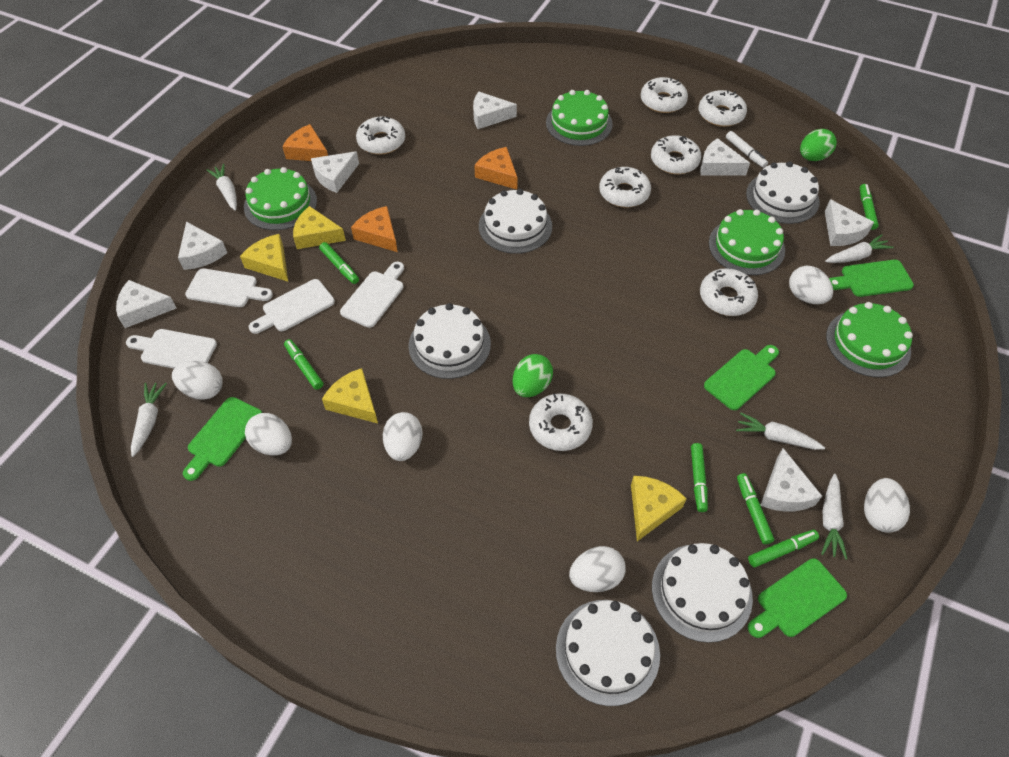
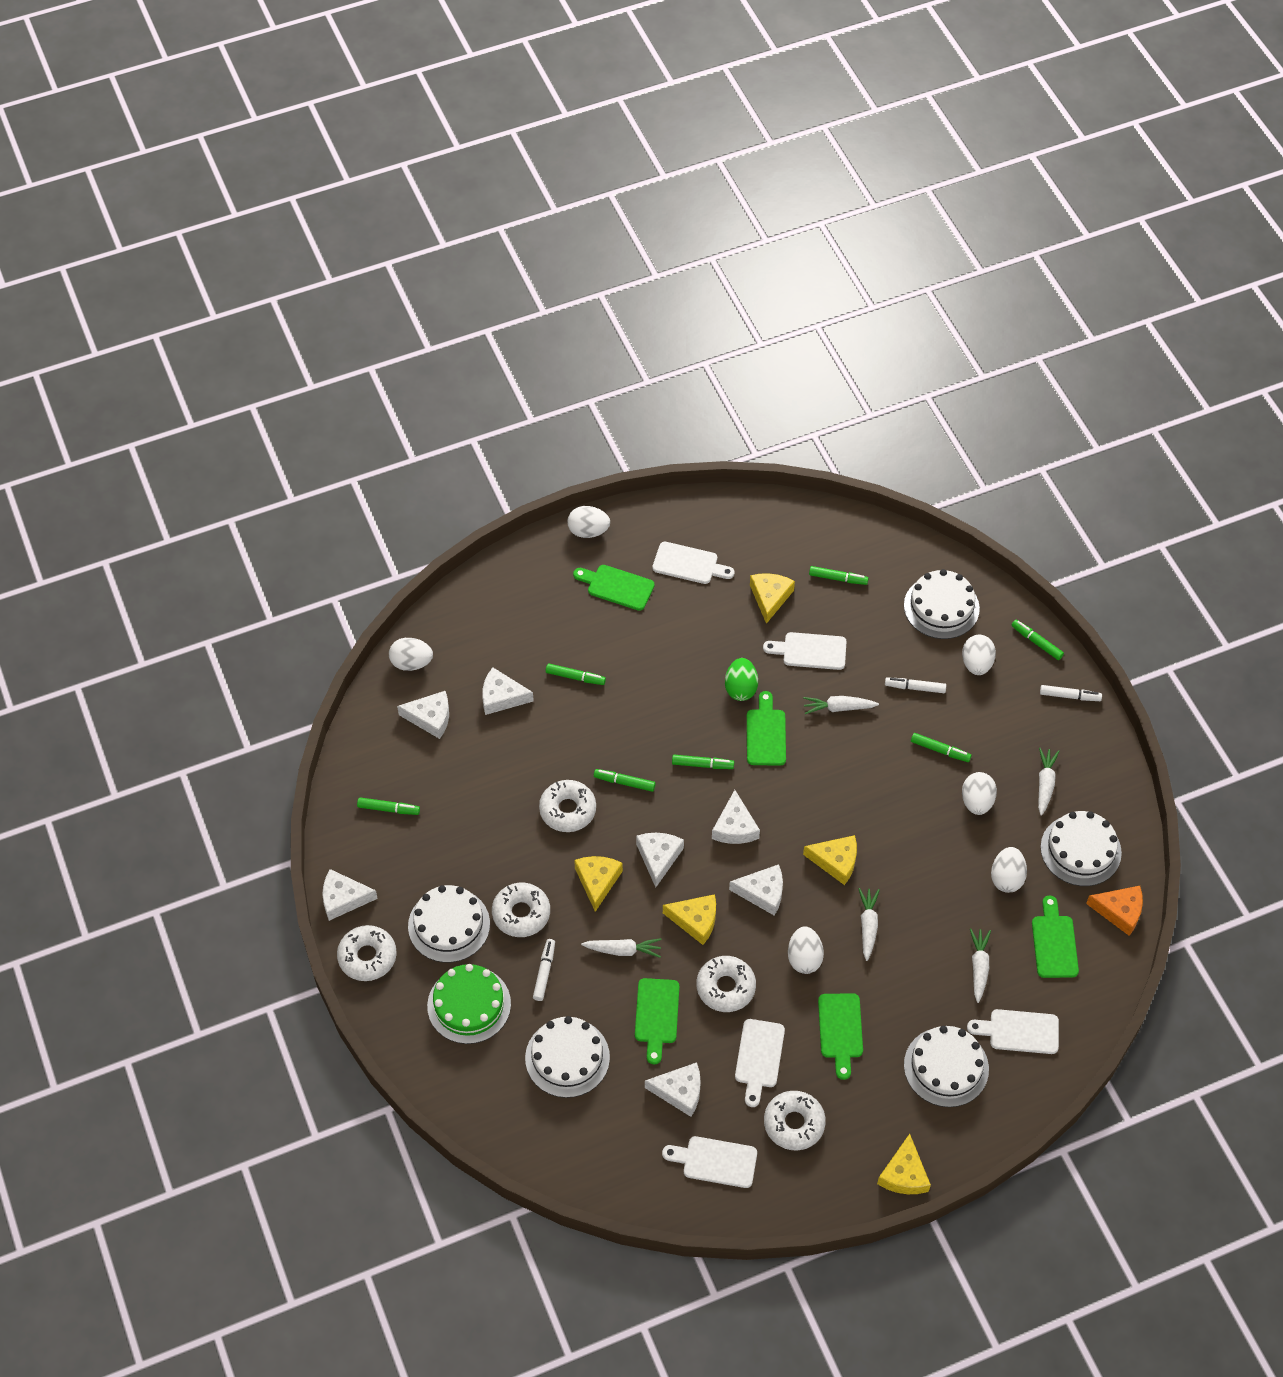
green cake: [244,167,317,230] [546,90,613,146] [709,209,785,275] [826,302,913,377] = 4 -> [427,964,511,1044] = 1
green cutting board: [183,397,262,481] [704,345,779,410] [748,558,847,638] [829,260,914,297] = 4 -> [573,565,655,611] [635,978,679,1064] [747,691,786,766] [818,993,863,1080] [1032,895,1079,978] = 5
green egg: [513,354,553,397] [800,129,837,161] = 2 -> [725,658,758,701] = 1
green marker: [284,339,323,390] [319,242,359,284] [691,443,708,512] [737,473,774,544] [748,530,819,567] [860,184,879,230] = 6 -> [357,797,420,815] [546,664,606,685] [594,769,656,792] [672,755,734,769] [809,566,869,585] [911,733,972,762] [1012,620,1064,660] = 7
orange cheese: [282,124,328,161] [351,206,398,252] [474,147,518,190] = 3 -> [1086,886,1143,936] = 1
white cutting board: [126,329,217,369] [185,269,273,307] [249,279,335,334] [340,262,404,328] = 4 -> [652,542,735,584] [662,1136,757,1188] [735,1019,785,1107] [763,632,847,670] [967,1009,1059,1054] = 5
white donut: [356,116,405,155] [529,393,593,451] [599,167,651,208] [641,77,688,113] [651,135,701,174] [699,90,747,127] [700,268,758,316] = 7 -> [337,925,397,981] [492,883,550,937] [539,780,596,832] [697,956,756,1012] [764,1091,826,1151] = 5
white marker: [726,131,768,168] = 1 -> [533,939,555,1001] [885,677,946,693] [1040,685,1102,701] = 3
yellow cheese: [240,234,288,281] [293,206,346,249] [322,368,378,423] [631,476,687,541] = 4 -> [574,856,623,912] [663,894,716,945] [750,573,795,624] [803,835,857,885] [877,1134,931,1194] = 5

